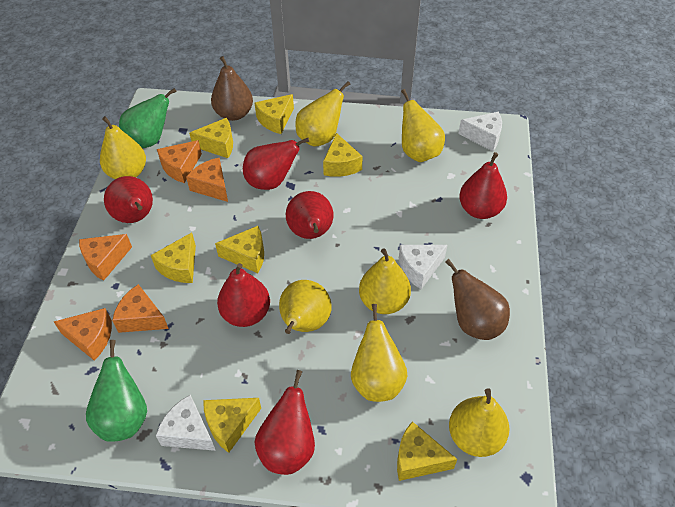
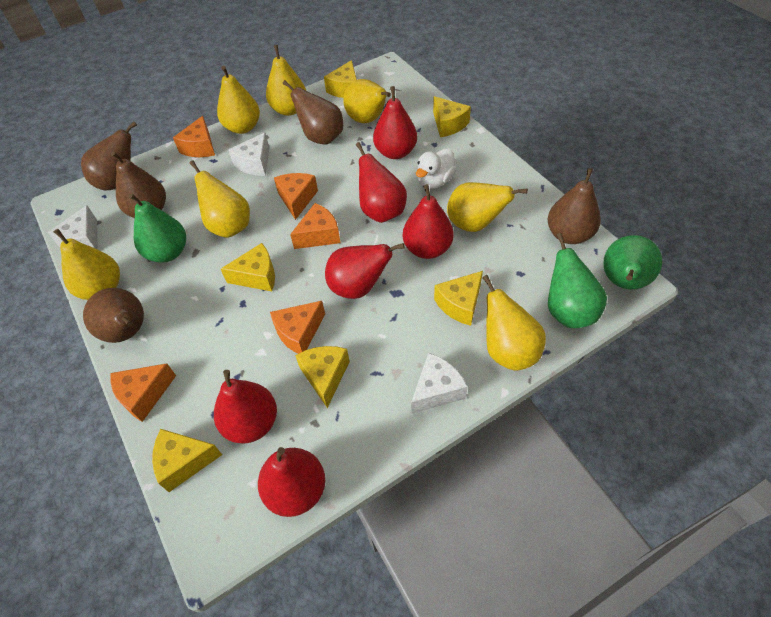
brown pear: [211,56,253,121] [445,259,510,340] = 2 -> [81,122,137,190] [83,288,144,343] [111,151,166,218] [283,80,343,144] [548,168,601,244] = 5
green pear: [86,340,147,442] [119,88,177,148] = 2 -> [129,193,186,262] [548,233,607,328] [603,235,662,289] = 3
white duck: none = 0 -> [416,148,457,189] = 1
yellow cheese: [151,233,196,283] [189,118,233,158] [203,398,261,453] [215,226,264,273] [255,94,294,134] [323,133,363,177] [397,421,457,481] = 7 -> [152,429,222,492] [221,243,275,291] [295,346,350,408] [324,60,357,98] [433,96,471,137] [434,271,483,326] = 6

